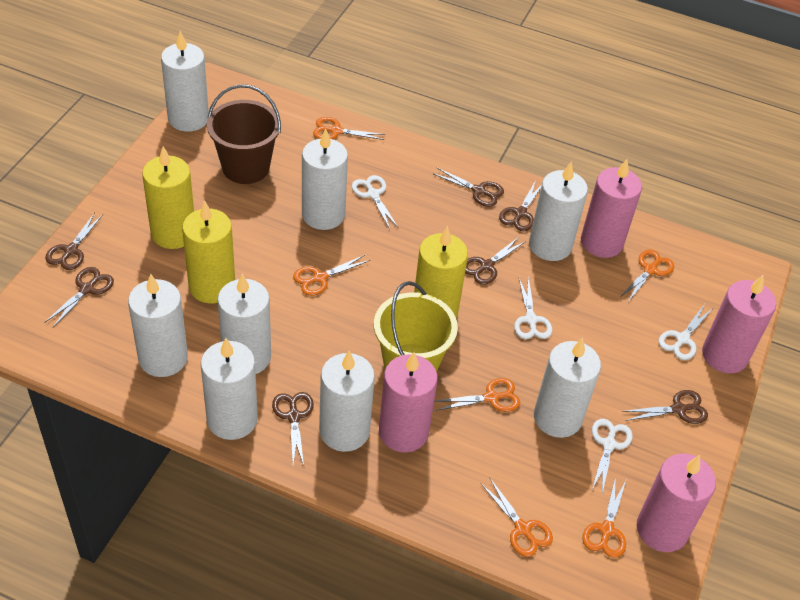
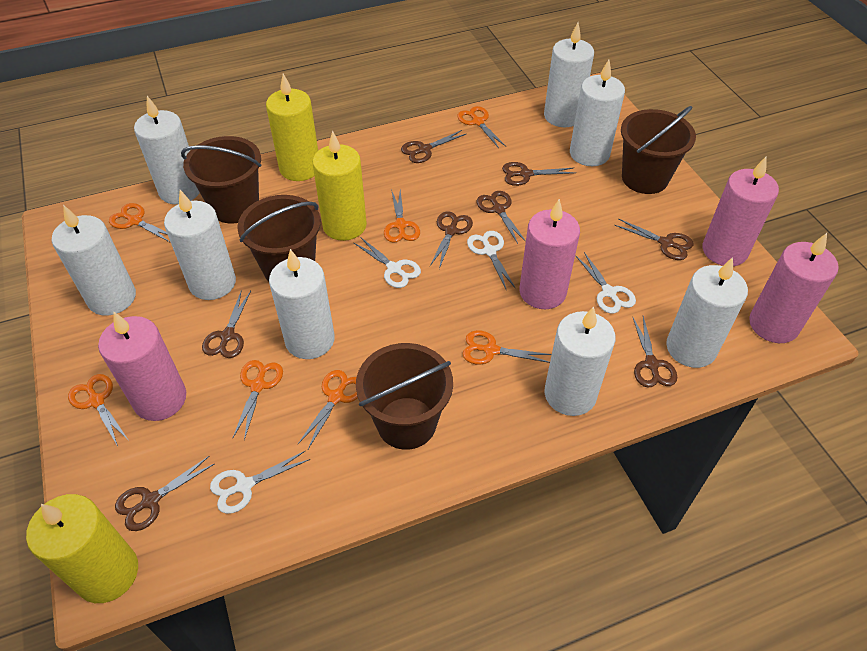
brown bucket: [207,84,281,184] = 1 -> [181,136,261,224] [237,195,321,282] [356,343,453,450] [621,106,696,194] = 4
brown scissors: [44,267,114,327] [45,212,103,270] [272,392,314,466] [432,168,504,207] [465,237,526,285] [499,180,541,231] [622,390,708,424] = 7 -> [115,456,214,531] [202,290,251,358] [401,130,466,163] [430,211,473,269] [477,191,526,244] [502,162,575,186] [614,218,694,260] [632,316,677,388] = 8
orange scissors: [293,255,370,296] [313,117,386,140] [435,378,520,412] [480,478,553,557] [582,476,626,558] [620,249,674,302] = 6 -> [68,374,128,446] [109,203,169,242] [233,360,283,440] [298,370,358,449] [384,189,420,243] [457,106,506,148] [462,330,552,365] = 7
yellow bucket: [374,281,458,372] = 1 -> none = 0

